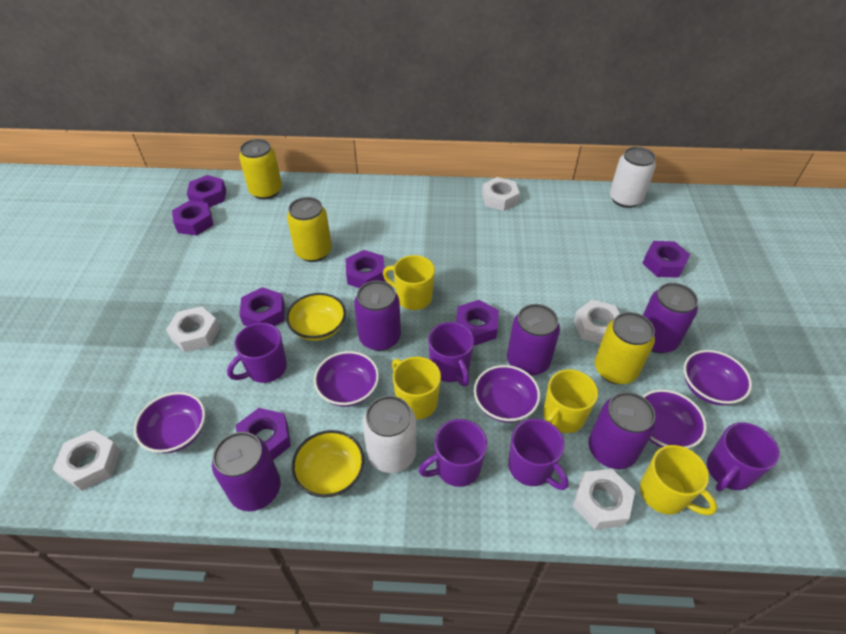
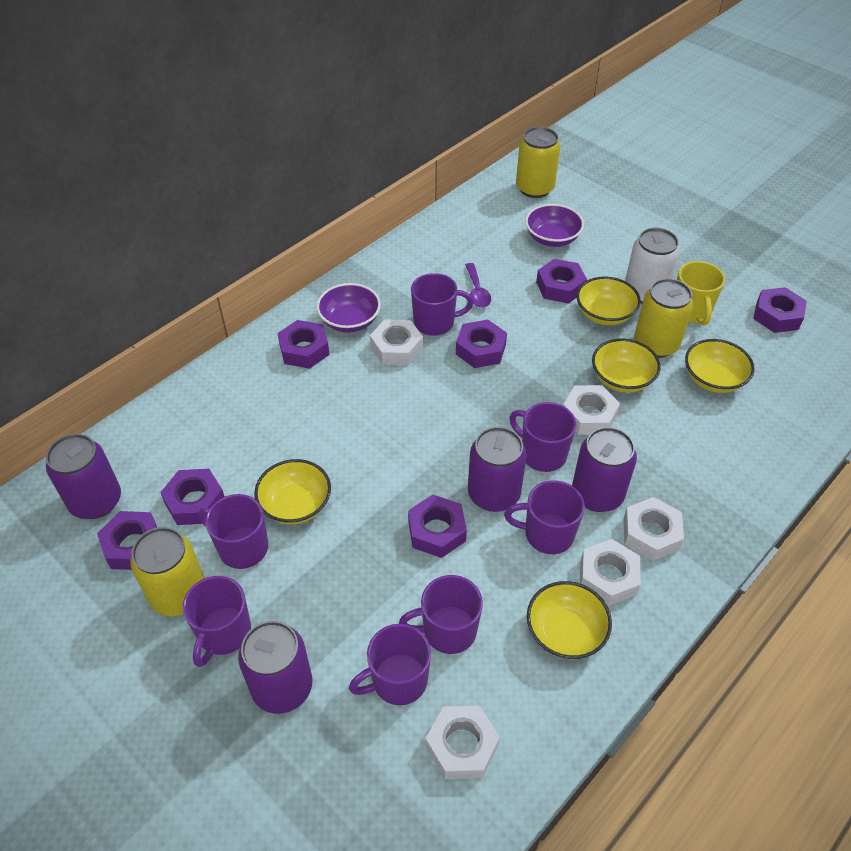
purple bowl: [134,392,206,453] [314,351,379,407] [474,365,540,423] [642,389,707,449] [684,350,752,405] = 5 -> [316,283,381,332] [525,204,584,247] = 2
purple can: [212,432,281,511] [354,281,401,351] [507,304,560,376] [588,392,656,469] [643,283,698,353] = 5 -> [46,434,121,519] [238,621,312,714] [468,427,527,512] [572,427,637,512] = 4
purple mug: [227,323,287,383] [419,419,487,487] [428,322,474,386] [508,419,568,490] [707,422,780,492] = 5 -> [183,576,251,667] [198,494,268,569] [349,624,431,705] [399,575,483,654] [411,273,473,336] [504,480,585,554] [510,402,576,472] = 7
purple spoon: none = 0 -> [465,263,491,308] = 1
white can: [362,396,417,473] [610,147,656,208] = 2 -> [625,227,680,304] = 1
yellow bowl: [286,293,346,341] [292,430,365,498] = 2 -> [254,459,331,524] [527,581,612,659] [576,276,641,325] [592,339,661,393] [685,339,755,393] = 5
yellow mug: [383,255,435,310] [392,357,441,419] [543,369,598,433] [640,445,717,515] = 4 -> [677,261,725,326] = 1

